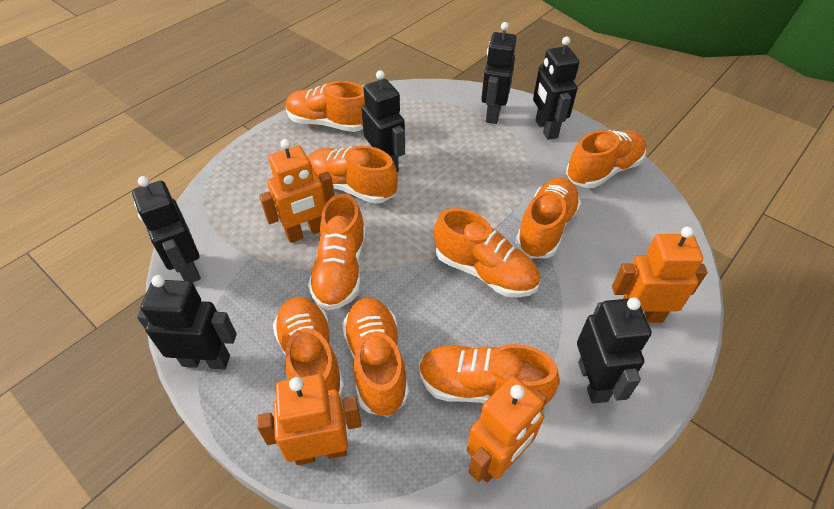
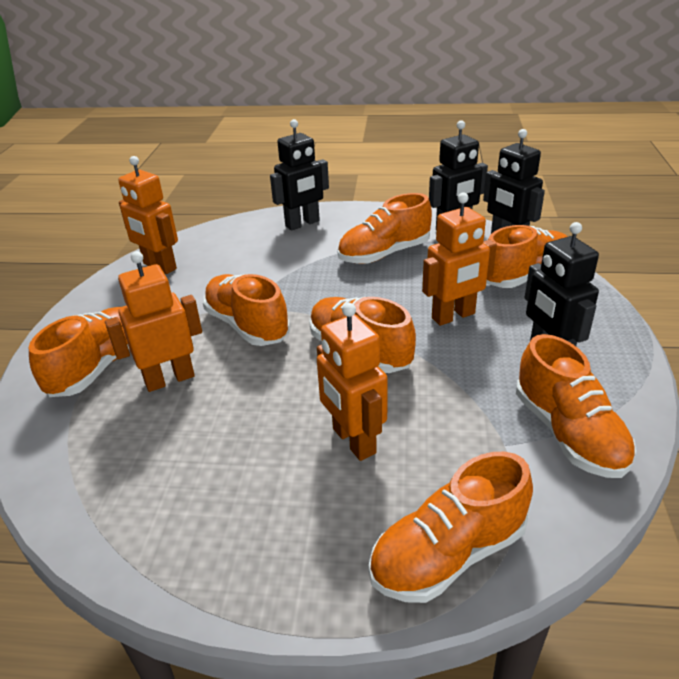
black robot: [132,176,201,283] [137,275,237,369] [361,70,405,172] [481,22,516,124] [533,37,579,140] [577,297,652,403] = 6 -> [270,119,329,231] [429,120,488,231] [483,129,545,234] [524,222,599,346] = 4
orange shoe: [273,297,345,398] [286,81,365,132] [308,146,398,204] [308,194,366,310] [342,298,409,417] [419,344,560,405] [434,208,540,298] [516,178,581,258] [566,130,646,188] = 9 -> [29,307,130,397] [203,274,290,346] [309,297,416,373] [337,193,432,264] [369,452,533,603] [486,225,568,288] [516,334,636,478] = 7

